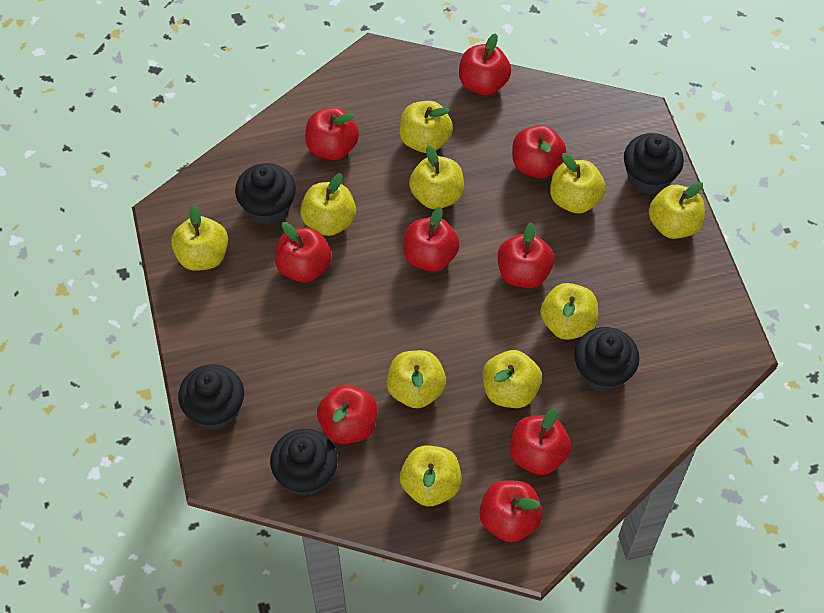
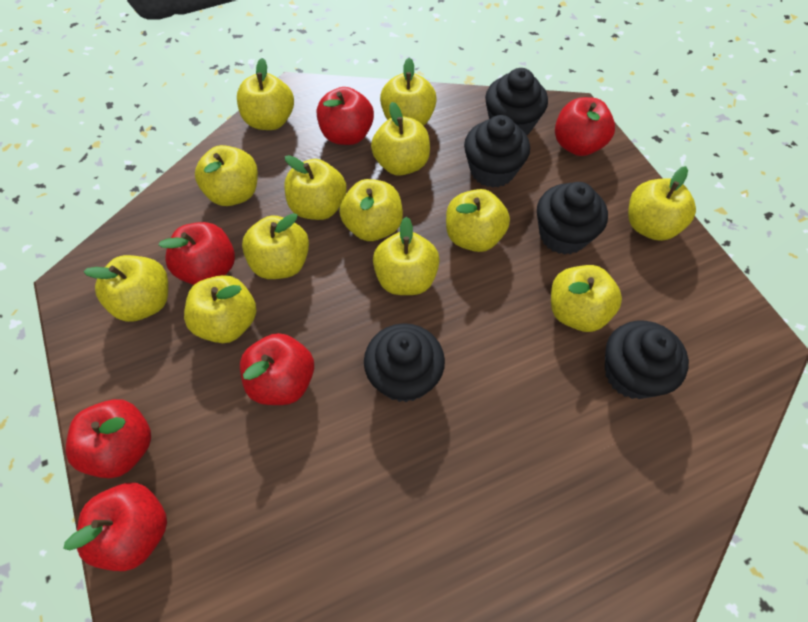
red apple: [275,222,331,282] [305,108,359,160] [317,385,377,444] [403,207,460,272] [459,33,511,95] [479,480,543,542] [498,222,554,288] [510,408,571,475] [512,125,567,178] = 9 -> [63,483,167,571] [66,399,151,478] [158,222,235,285] [240,333,314,405] [317,87,374,145] [555,97,615,156] = 6
yellow apple: [171,205,228,271] [300,173,356,236] [386,350,446,408] [399,101,453,153] [400,446,462,506] [409,145,464,209] [483,350,542,408] [540,283,598,340] [550,153,606,214] [649,182,705,239] = 10 -> [83,255,168,322] [184,275,256,343] [195,145,258,206] [237,58,294,130] [242,213,309,279] [284,155,347,220] [339,179,403,241] [371,102,430,176] [373,217,440,295] [380,57,437,126] [446,189,510,252] [551,265,622,332] [628,166,696,241] = 13

